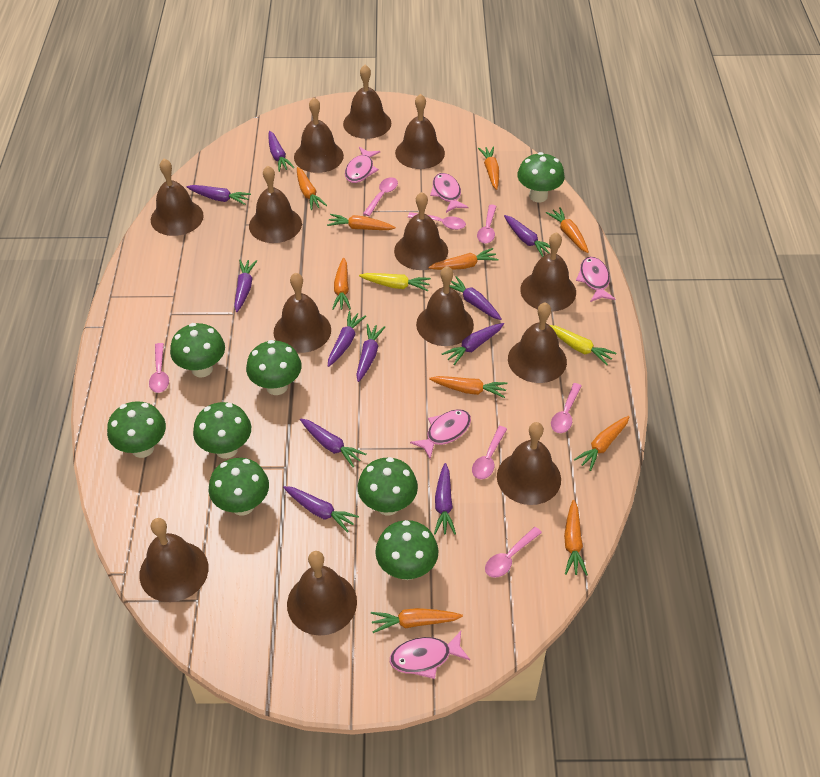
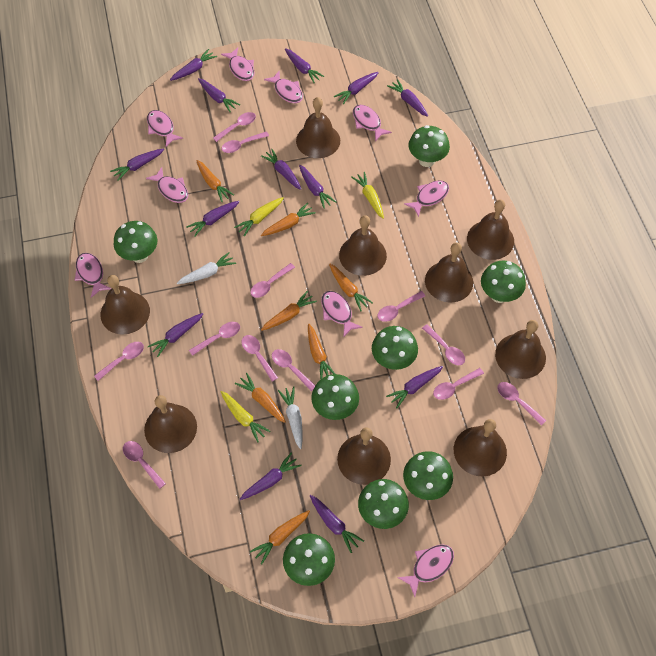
brown bell: [139,518,208,602] [151,159,204,236] [249,166,302,243] [274,273,331,353] [287,551,357,636] [294,98,344,173] [343,65,391,139] [394,192,448,270] [395,94,445,169] [416,266,474,346] [497,422,561,505] [508,302,567,383] [520,232,576,312] = 13 -> [101,275,150,335] [144,395,197,453] [296,97,340,158] [337,427,391,485] [339,215,387,276] [425,242,473,302] [454,419,507,477] [467,199,514,260] [495,320,546,379] = 9
orange carrot: [297,167,327,210] [327,214,396,230] [332,258,351,310] [371,608,463,633] [428,248,499,270] [429,376,507,398] [478,146,499,190] [546,207,589,253] [564,500,588,576] [574,416,629,471] = 10 -> [196,160,234,202] [235,373,286,423] [250,510,310,565] [261,203,316,236] [261,291,317,331] [308,324,335,380] [329,264,373,311] = 7
pink fish: [345,147,380,183] [390,631,470,679] [410,409,471,459] [430,173,469,213] [576,257,615,302] = 5 -> [75,253,111,298] [146,167,188,203] [147,110,183,147] [221,47,254,81] [264,71,303,103] [321,291,363,338] [353,105,392,142] [397,544,454,597] [404,180,449,217] = 9
pink spoon: [149,343,169,393] [363,177,398,216] [408,212,466,230] [472,426,507,479] [477,205,497,243] [485,527,542,578] [551,383,582,433] = 7 -> [94,342,144,381] [123,441,166,489] [189,322,240,356] [213,112,256,142] [222,131,269,153] [241,335,278,382] [251,263,295,298] [272,349,315,391] [378,291,425,322] [422,324,465,365] [433,368,484,400] [497,382,546,425] = 12
purple carrot: [186,185,251,205] [234,260,257,312] [268,131,295,172] [283,486,359,533] [300,418,367,468] [328,311,366,367] [356,324,385,382] [434,463,456,535] [442,323,504,365] [450,276,502,320] [504,215,550,257] = 11 -> [110,149,164,181] [147,313,203,357] [170,49,217,81] [186,201,240,237] [198,78,240,112] [240,453,302,500] [261,149,301,190] [285,48,325,83] [299,165,336,209] [310,495,364,553] [334,72,379,105] [386,366,443,408] [387,79,428,117] = 13
white carrot: none = 0 -> [177,252,236,284] [278,386,302,449] = 2
yellow carrot: [359,273,431,291] [550,325,616,365] = 2 -> [221,391,271,442] [234,197,284,236] [352,172,384,219] = 3

